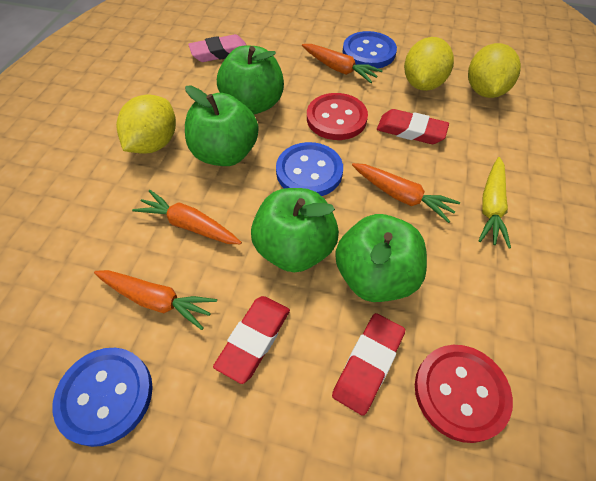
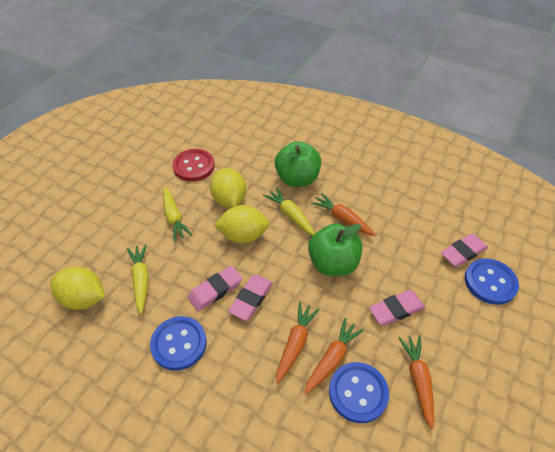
green apple: [185,85,259,166] [217,45,284,115] [251,188,339,273] [335,214,427,302] = 4 -> [275,141,321,187] [308,224,362,276] = 2
pink eraser: [188,34,247,62] = 1 -> [188,266,242,311] [228,275,273,321] [369,290,425,326] [441,233,488,267] = 4
red button: [307,93,368,140] [415,345,513,443] = 2 -> [172,149,215,181] = 1
red eraser: [213,296,290,384] [332,313,405,416] [377,109,449,144] = 3 -> none = 0
yellow carrot: [478,157,511,249] = 1 -> [127,244,149,314] [163,187,192,242] [263,187,315,235] = 3

